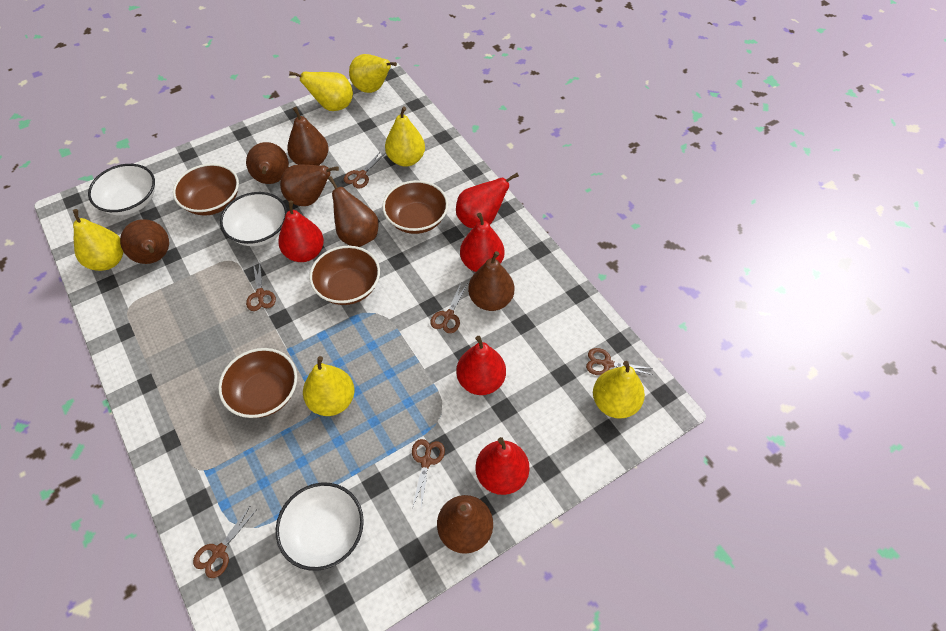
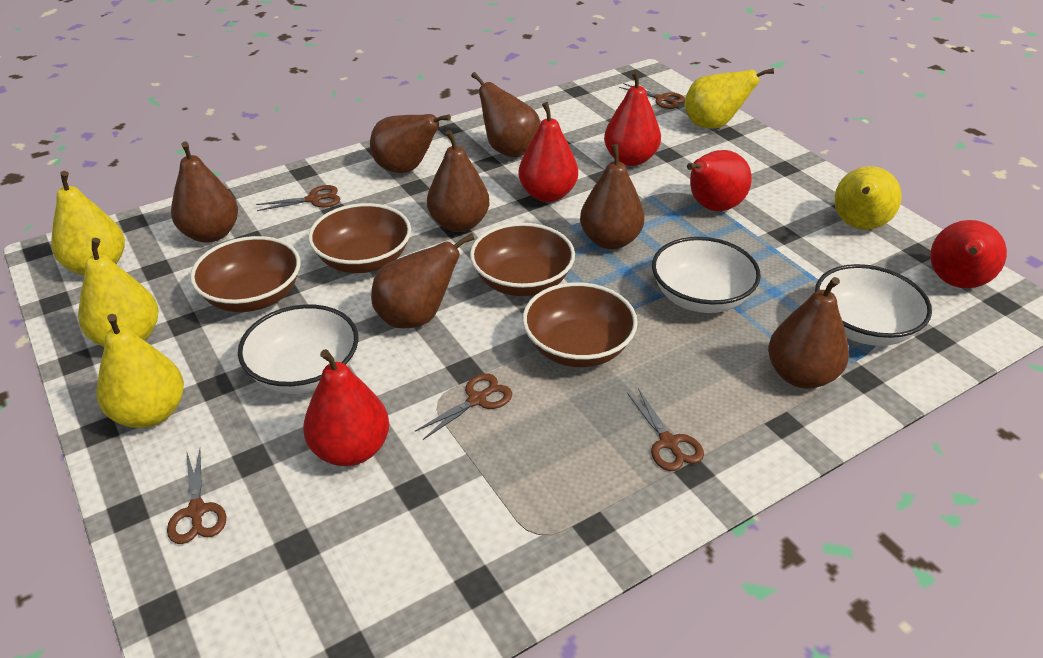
brown scissors: [193,505,256,578] [246,262,276,311] [344,151,385,189] [412,439,445,508] [431,283,467,333] [586,348,653,375] = 6 -> [167,449,226,544] [256,185,340,211] [415,373,512,440] [619,83,685,109] [627,388,704,471] = 5
yellow pear: [73,209,124,271] [289,71,353,111] [303,356,354,416] [349,54,397,93] [385,107,425,167] [593,361,645,419] = 6 -> [51,171,125,275] [78,238,159,347] [96,314,184,428] [684,68,774,129] [834,166,901,230] = 5

